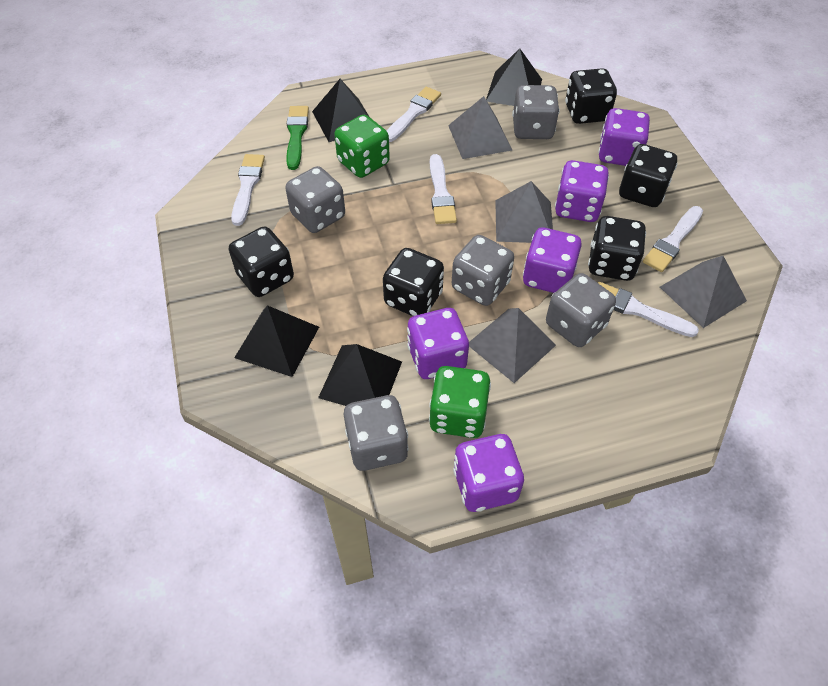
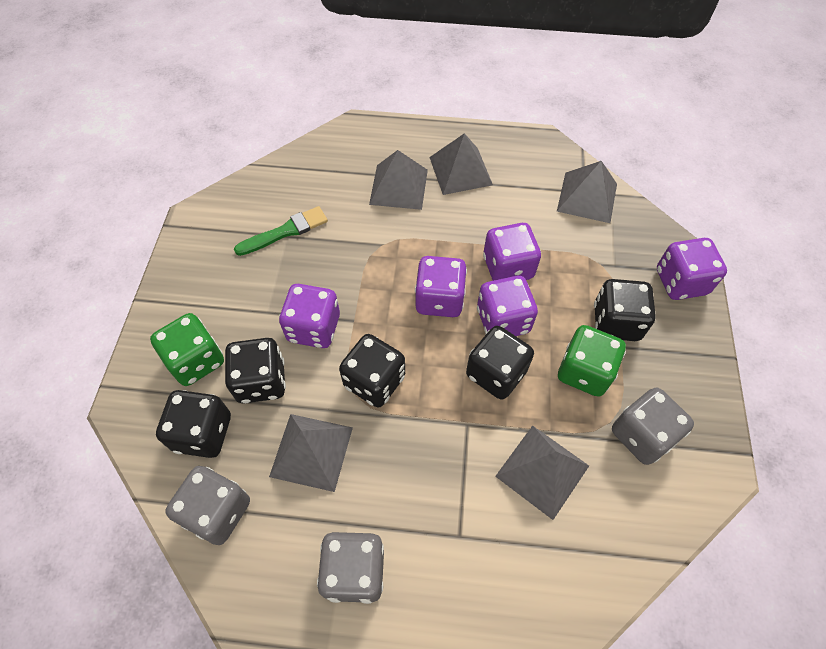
black pyramid: [234,305,319,377] [312,79,369,142] [318,344,402,406] [486,48,542,106] = 4 -> none = 0
grey dice: [285,166,345,233] [344,395,409,471] [452,235,514,306] [512,85,560,139] [546,273,616,347] = 5 -> [165,466,250,545] [317,532,384,604] [612,388,694,465] = 3
grey pyramid: [448,96,512,159] [469,308,556,383] [495,181,553,243] [660,256,747,328] = 4 -> [269,414,353,492] [369,150,428,210] [429,133,493,195] [495,425,589,520] [557,161,617,223] = 5
white brush: [231,154,265,226] [387,87,441,142] [430,154,457,224] [598,282,699,337] [643,206,703,272] = 5 -> none = 0

